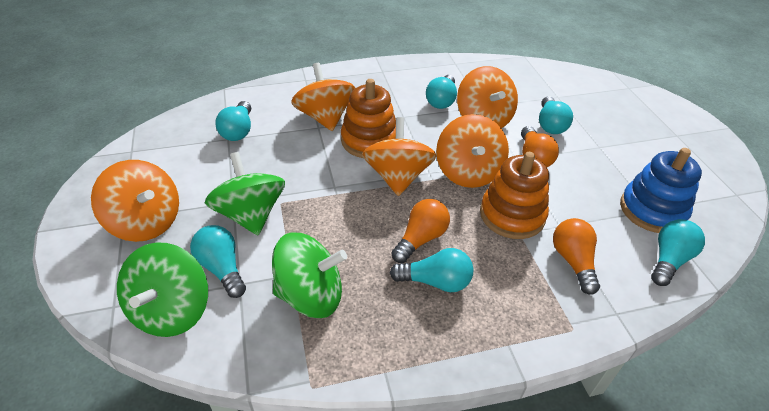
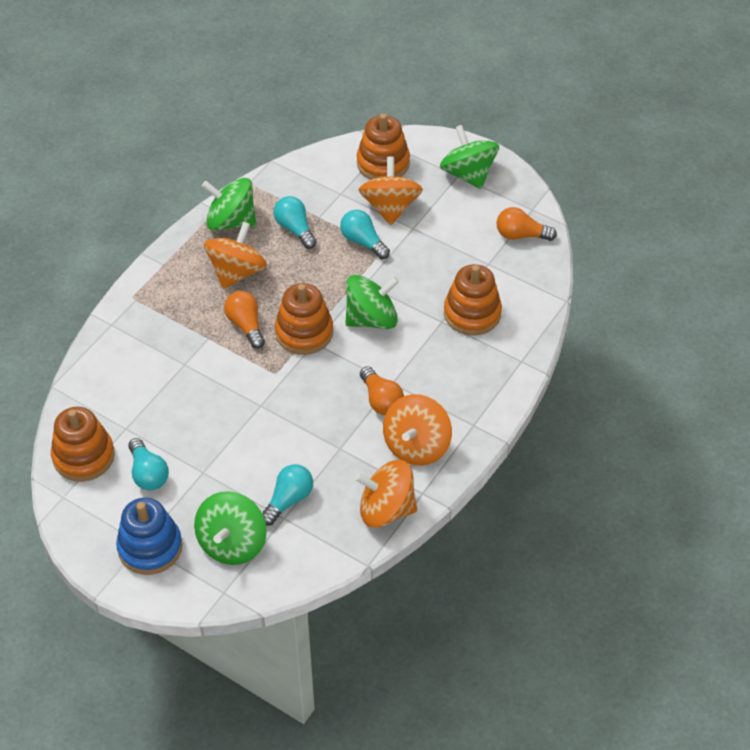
green spinning top: [117,242,208,337] [205,152,285,235] [272,232,347,318] = 3 -> [194,491,267,565] [202,178,256,231] [345,275,399,329] [440,125,499,189] = 4
orange spinning top: [91,160,179,242] [291,63,355,131] [362,117,436,196] [436,114,509,188] [457,66,518,128] = 5 -> [204,222,267,289] [355,460,417,528] [359,157,423,225] [383,394,452,466] = 4
orange stacking toy: [341,79,396,158] [480,152,549,239] = 2 -> [51,407,115,482] [275,283,333,355] [357,113,410,180] [444,264,502,336] = 4
turquoise light bulb: [190,225,246,298] [216,101,251,141] [390,248,474,292] [426,75,457,109] [539,96,573,134] [651,219,705,286] = 6 -> [128,438,169,491] [262,464,313,525] [274,196,317,249] [340,210,390,259] = 4

